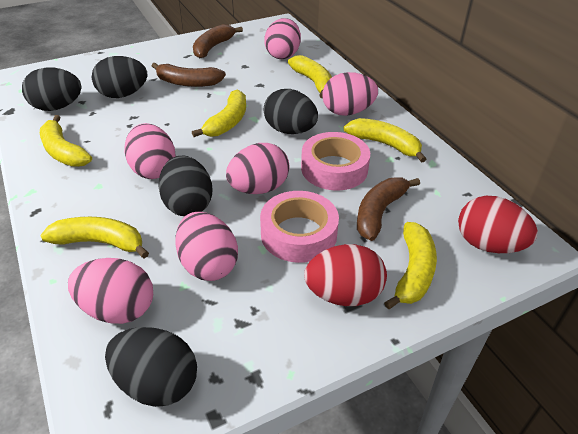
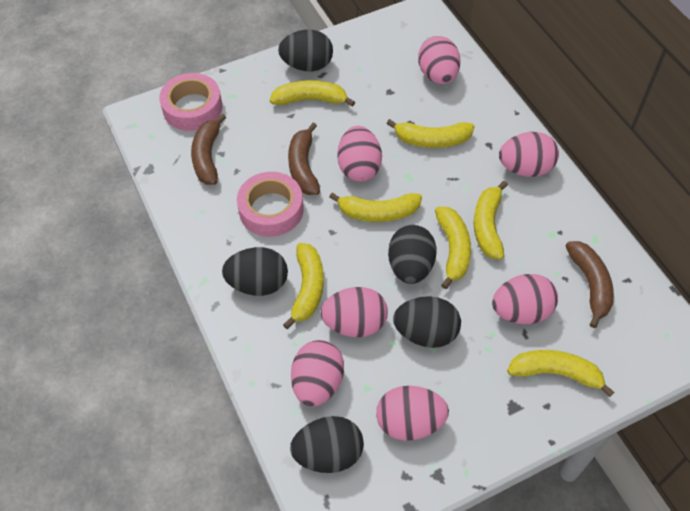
pink egg: [68,258,153,324] [124,123,175,179] [175,212,238,281] [226,143,289,194] [264,18,301,59] [322,72,378,116] = 6 -> [291,340,344,407] [320,287,388,337] [337,126,382,182] [376,386,449,441] [418,36,461,84] [492,274,558,324] [499,132,559,177] = 7
red egg: [304,244,387,306] [458,196,538,253] = 2 -> none = 0
yellow banana: [40,115,92,167] [40,217,149,258] [192,90,246,137] [288,55,332,98] [344,118,426,163] [384,222,437,310] = 6 -> [270,80,355,107] [283,243,324,329] [329,193,422,222] [386,119,475,148] [435,207,471,289] [474,181,508,260] [507,350,614,397] = 7

